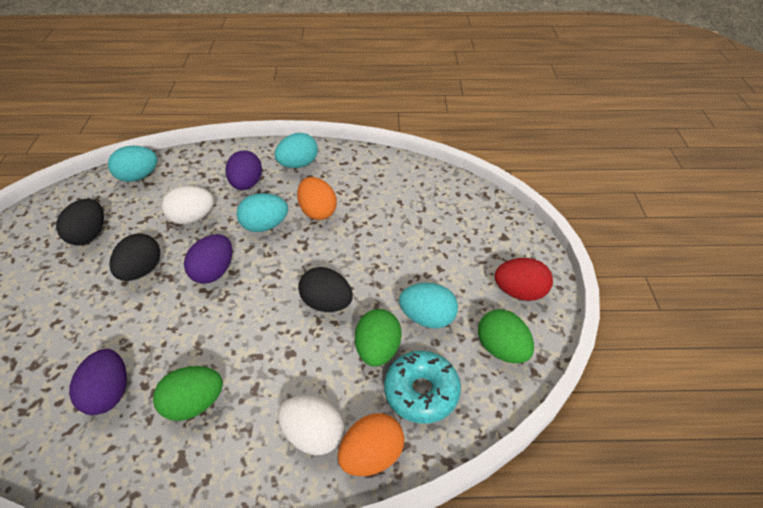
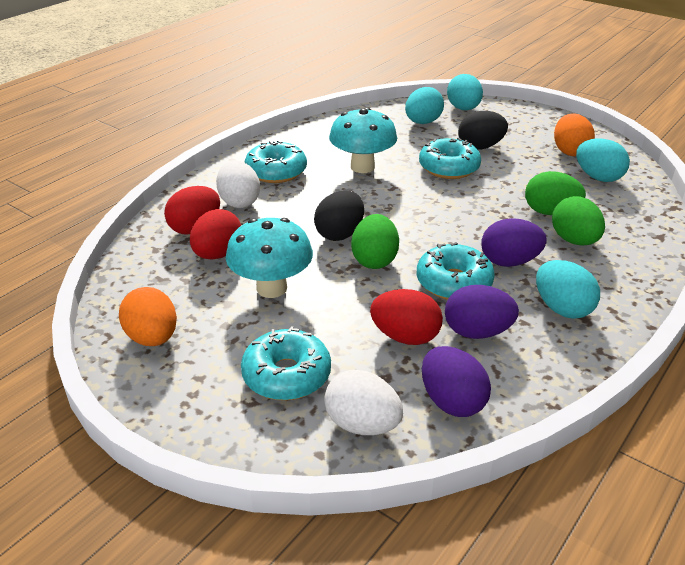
black egg: [56,199,104,246] [109,233,160,281] [298,267,353,312] = 3 -> [314,191,364,241] [458,111,508,150] = 2
red egg: [495,258,553,301] = 1 -> [164,186,220,234] [190,209,241,260] [370,289,443,345] = 3
turquoise donut: [384,351,461,424] = 1 -> [241,326,331,400] [245,140,307,183] [417,242,495,300] [419,138,481,179] = 4
turquoise mushroom: none = 0 -> [226,218,313,298] [329,107,397,173] = 2

